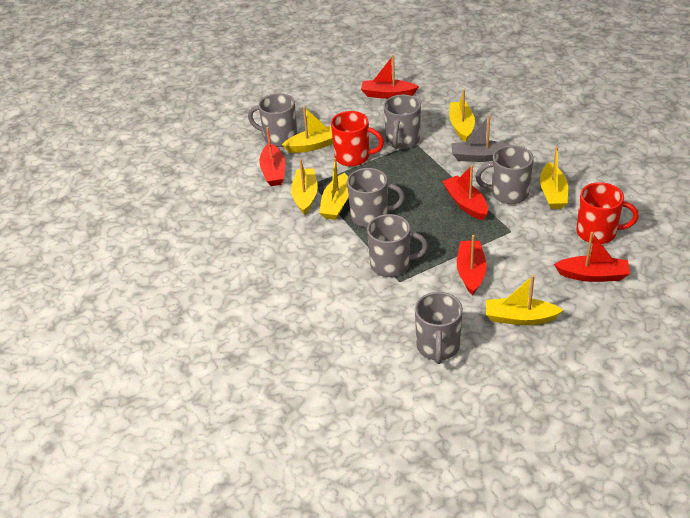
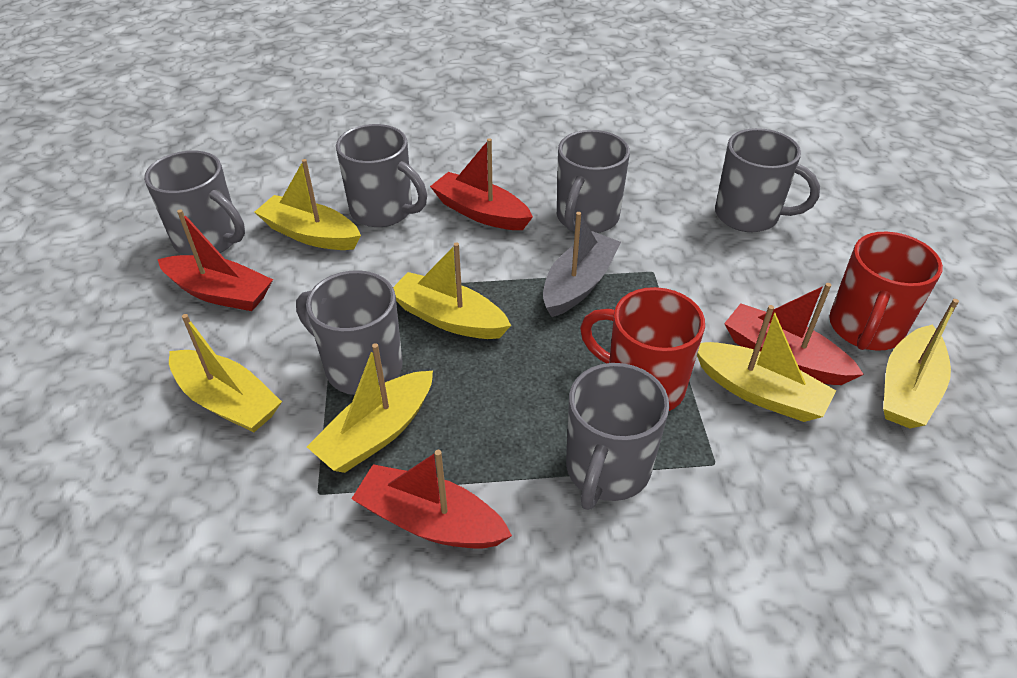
red boat: [259,127,285,186] [361,55,419,99] [442,165,488,220] [457,235,487,295] [554,232,630,282] = 5 -> [158,209,273,311] [351,450,512,549] [430,138,533,230] [724,283,864,385] = 4

